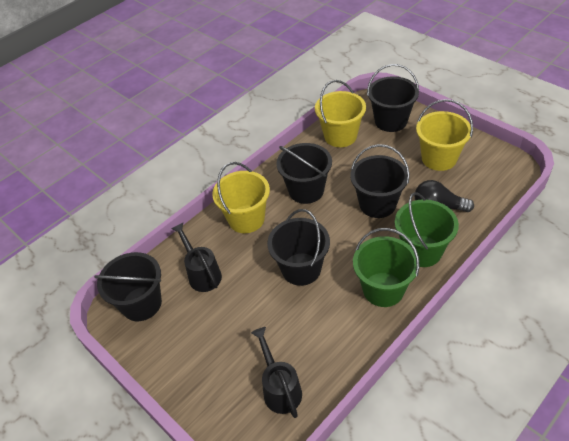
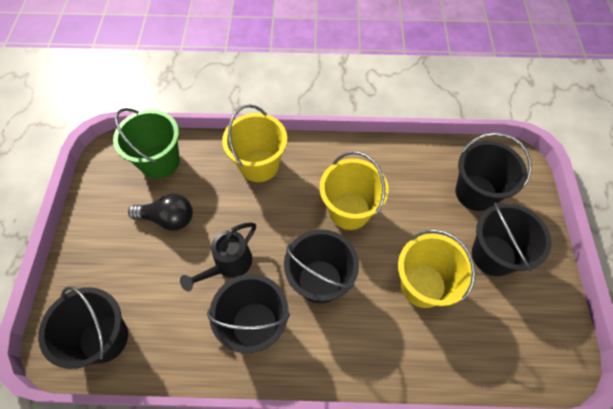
black watering can: [171,223,222,292] [251,327,302,418] = 2 -> [180,222,256,291] = 1
green bucket: [353,228,420,307] [395,192,459,267] = 2 -> [113,108,180,179] = 1

